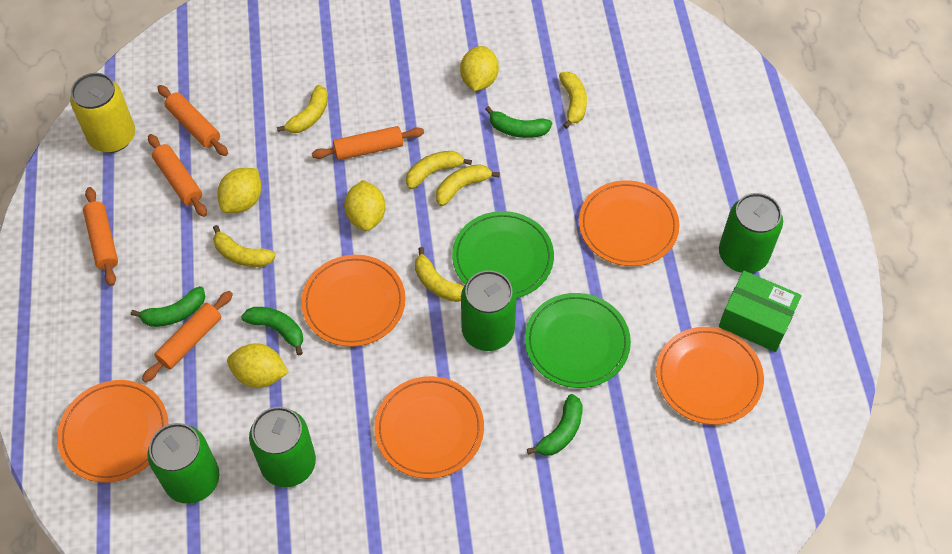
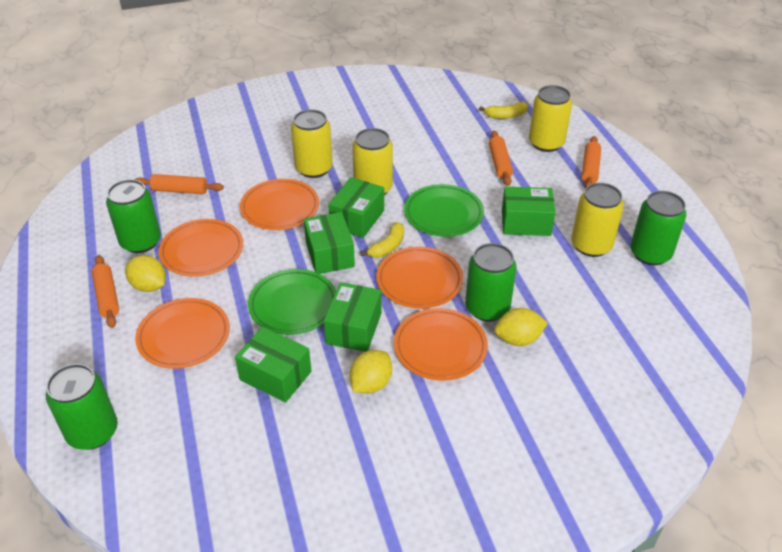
green banana: [131,286,205,327] [241,307,303,356] [485,106,552,138] [527,394,583,456] = 4 -> none = 0
green box: [719,270,802,352] = 1 -> [235,327,311,403] [304,212,355,274] [324,282,382,352] [328,177,384,238] [502,187,556,236] = 5
orange rolling pin: [83,187,118,286] [142,291,233,382] [148,134,207,217] [157,85,228,156] [312,126,424,160] = 5 -> [92,255,119,328] [134,174,224,194] [489,131,513,186] [582,136,601,188] = 4
yellow banana: [213,225,276,267] [277,85,328,133] [406,151,472,189] [415,247,464,302] [436,164,500,206] [559,72,587,129] = 6 -> [360,222,404,258] [479,102,528,119] = 2
yellow can: [70,73,135,153] = 1 -> [291,109,333,178] [352,128,393,195] [529,85,572,152] [571,183,624,257] = 4
yellow lemon: [217,168,262,213] [227,343,289,388] [344,180,386,231] [460,46,499,91] = 4 -> [125,255,166,292] [350,350,392,394] [494,308,548,346] = 3

